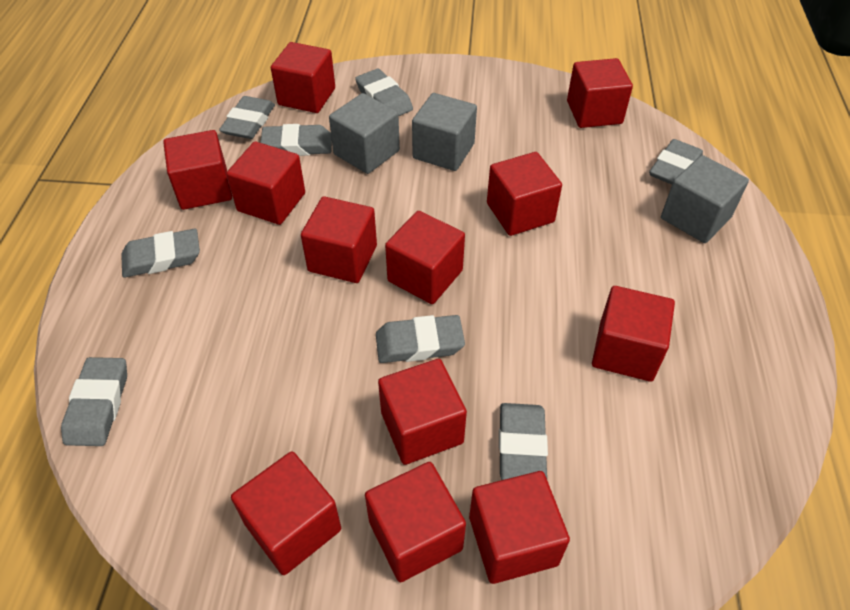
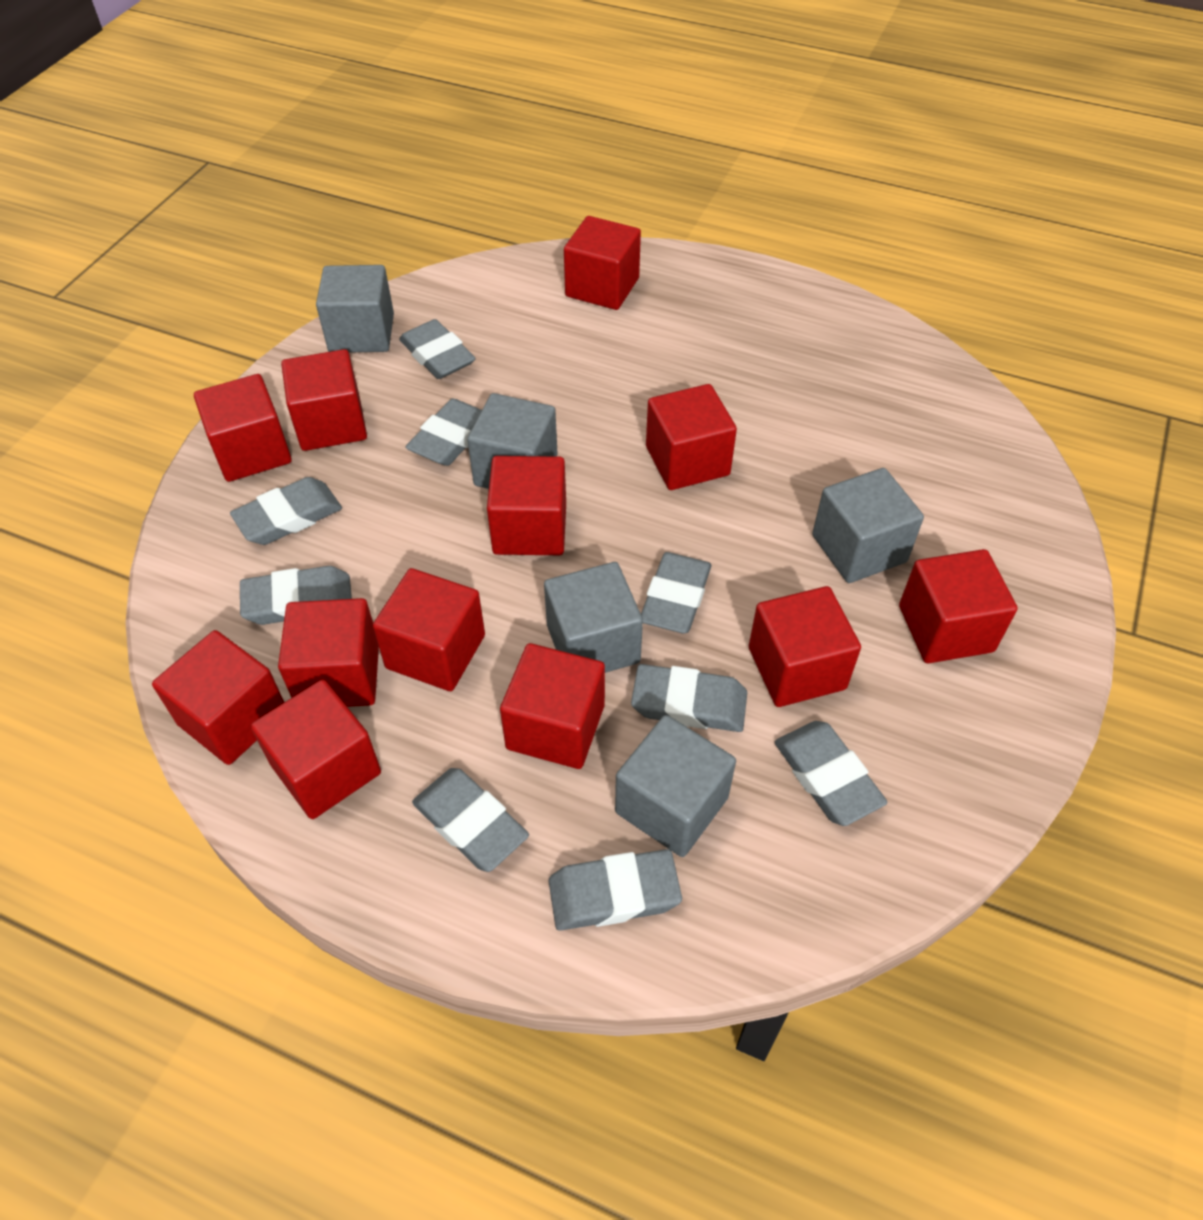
grey cube: [329,93,400,174] [412,93,477,171] [661,155,749,243] = 3 -> [316,265,394,353] [467,393,557,489] [544,562,643,673] [615,715,736,857] [812,468,924,583] = 5
grey eraser: [61,357,127,446] [121,229,200,278] [219,96,275,139] [260,124,332,156] [355,69,413,116] [376,315,465,363] [499,403,548,480] [649,139,703,185] = 8 -> [230,477,342,545] [240,566,352,625] [399,319,476,379] [405,399,482,466] [412,768,529,872] [549,849,682,931] [631,664,747,732] [641,552,711,634] [775,721,887,826] = 9

